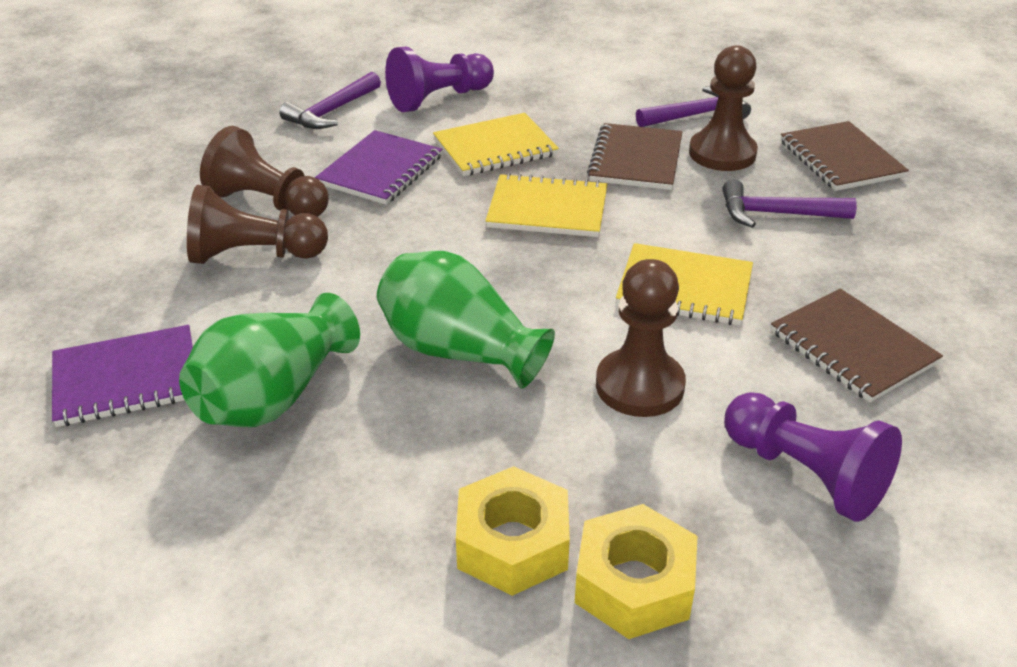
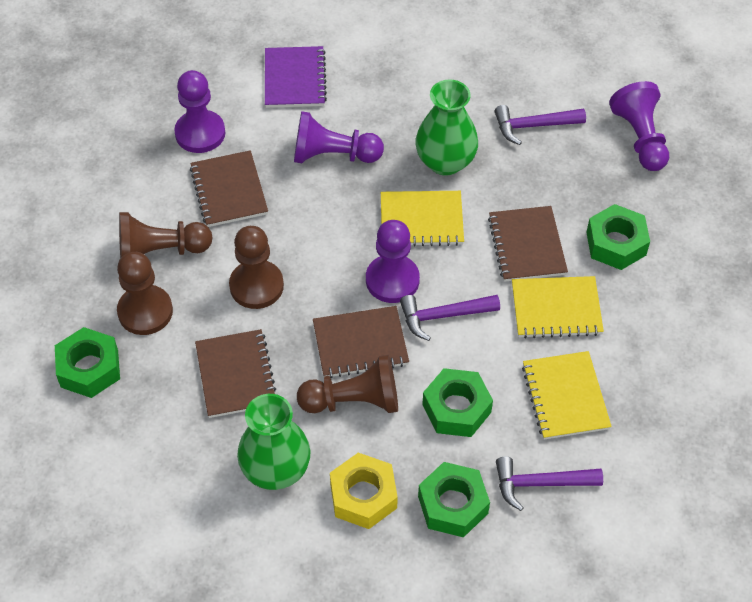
brown notebook: [587,123,682,190] [771,288,943,403] [781,121,909,191] = 3 -> [190,150,268,227] [195,329,276,418] [313,306,409,378] [488,206,568,282] = 4
green nut: none = 0 -> [55,327,120,398] [418,462,490,537] [422,368,493,437] [586,204,650,270] = 4
purple notebook: [52,325,193,427] [315,130,442,205] = 2 -> [265,46,327,108] = 1
purple pawn: [385,47,494,112] [724,392,902,522] = 2 -> [174,70,225,153] [294,111,384,163] [366,220,420,303] [609,81,669,171] = 4
yellow nut: [456,466,570,596] [575,504,697,639] = 2 -> [330,453,398,529] = 1

